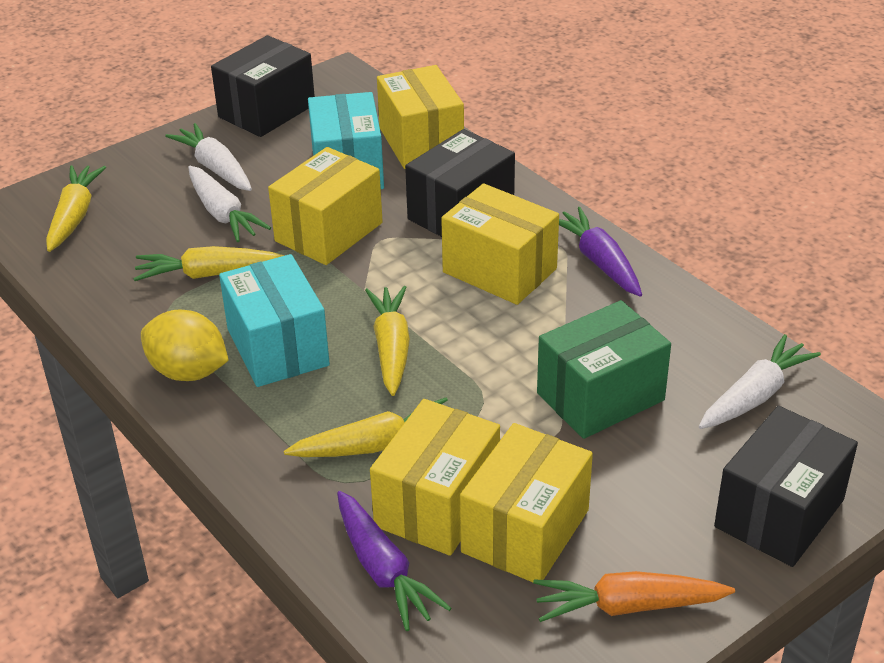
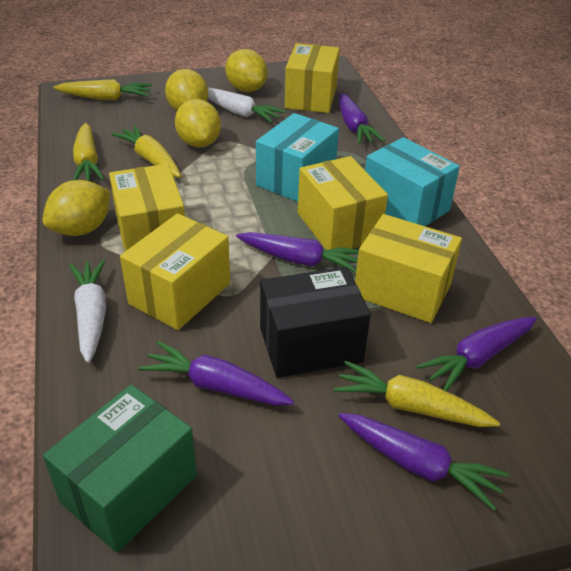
black box: [211,35,315,137] [405,129,515,237] [714,406,858,567] = 3 -> [260,267,371,378] = 1
orange carrot: [533,571,735,622] = 1 -> none = 0
purple carrot: [337,491,451,631] [559,207,642,297] = 2 -> [139,341,294,405] [236,232,359,273] [339,93,385,144] [339,413,509,511] [416,317,537,391] = 5
white carrot: [165,123,252,191] [188,166,271,242] [699,334,821,429] = 3 -> [69,259,106,363] [208,87,286,123] = 2
yellow lemon: [141,309,229,381] = 1 -> [43,180,111,236] [165,69,208,111] [175,99,221,147] [225,49,268,92] = 4

